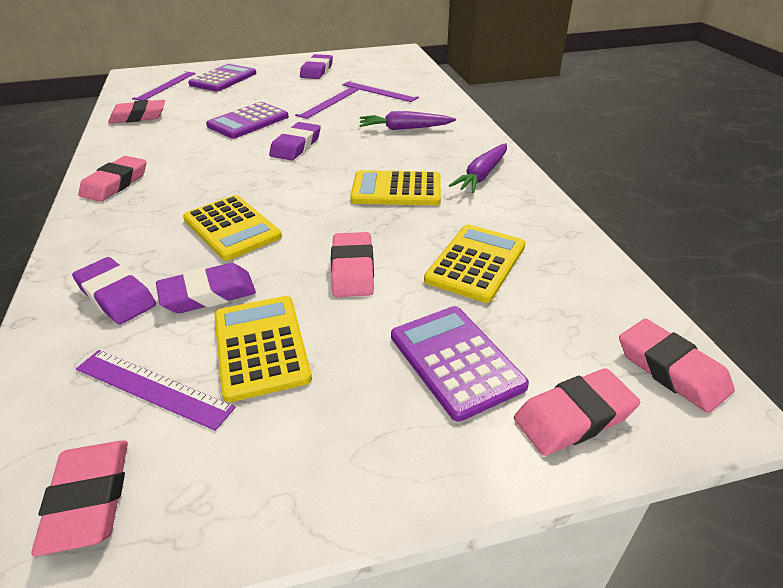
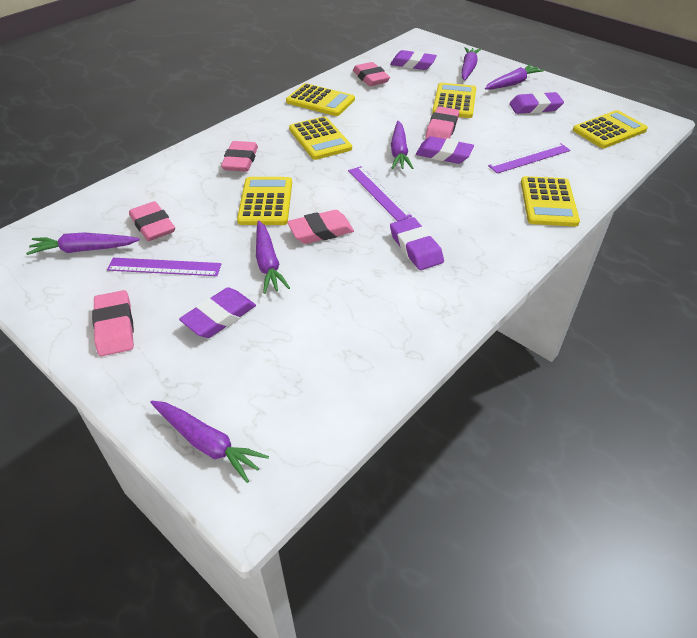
purple calculator: [188,64,257,92] [206,102,289,139] [391,306,529,422] = 3 -> none = 0
purple carrot: [360,111,456,130] [449,143,507,193] = 2 -> [26,232,140,255] [151,401,269,483] [256,220,290,294] [391,121,413,169] [461,47,481,81] [485,64,544,90] = 6
purple eraser: [72,257,156,325] [156,263,256,313] [269,122,321,161] [300,54,333,79] = 4 -> [179,287,256,338] [390,50,437,70] [390,217,444,270] [416,136,474,164] [509,92,564,114] = 5
purple ruler: [76,350,235,431] [132,71,195,100] [295,87,359,119] [342,81,419,102] = 4 -> [107,258,221,276] [348,166,412,221] [488,143,571,174] = 3
yellow calculator: [183,195,282,261] [214,296,312,402] [350,170,441,205] [424,224,526,303] = 4 -> [237,177,292,225] [286,83,355,116] [289,116,352,160] [432,83,476,118] [521,176,580,227] [573,110,648,148] = 6

